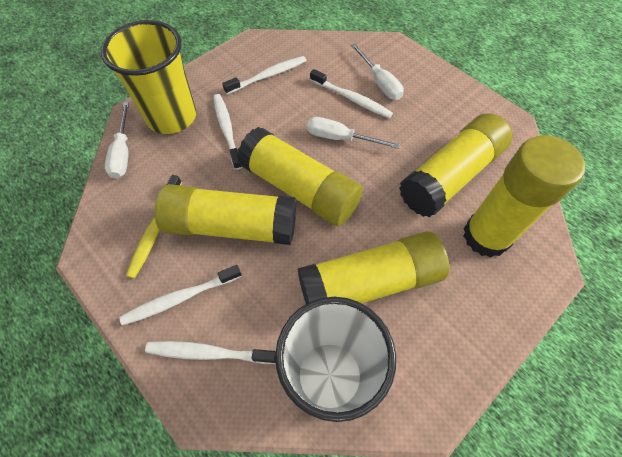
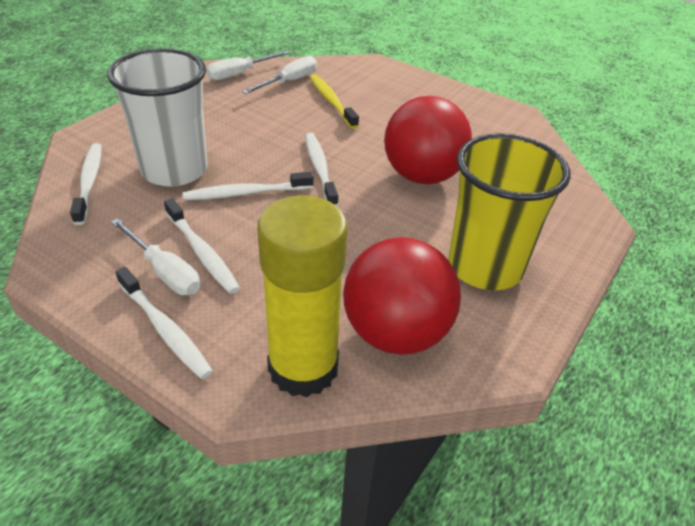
red ball: none = 0 -> [343,237,461,355] [384,96,472,184] = 2
yellow glue stick: [155,184,296,245] [237,127,363,226] [297,231,449,304] [399,113,512,217] [463,135,585,257] = 5 -> [257,195,347,397] = 1

